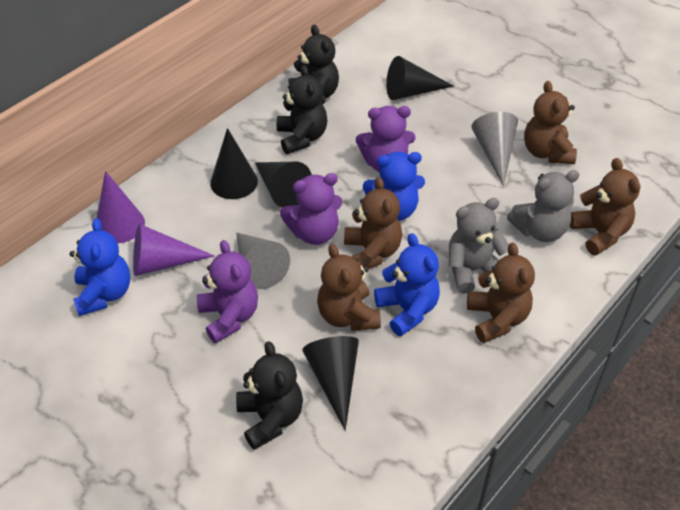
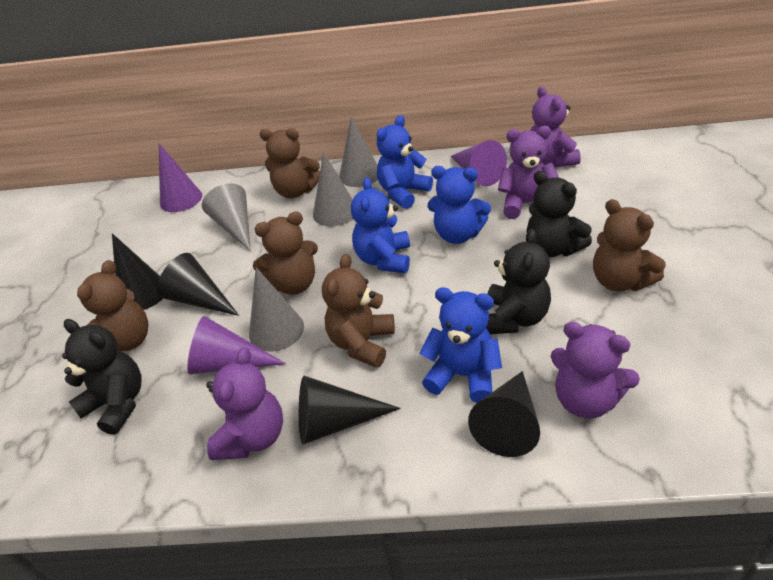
blue teddy bear: [69,218,130,316] [363,152,425,221] [374,233,440,336] = 3 -> [351,177,410,273] [377,115,433,209] [420,287,502,403] [427,166,491,244] = 4
grey cone: [236,233,290,289] [471,112,518,186] = 2 -> [202,183,251,251] [249,267,304,351] [313,152,353,226] [339,117,378,187] = 4
grey teddy bear: [449,198,509,294] [507,170,579,242] = 2 -> none = 0
purple cone: [97,171,145,243] [133,224,214,276] = 2 -> [159,143,202,212] [187,316,286,374] [450,140,507,186] = 3
purple teddy bear: [197,240,258,343] [280,173,343,245] [356,106,416,172] = 3 -> [206,347,283,460] [498,126,559,219] [530,86,581,167] [551,322,640,418] = 4

